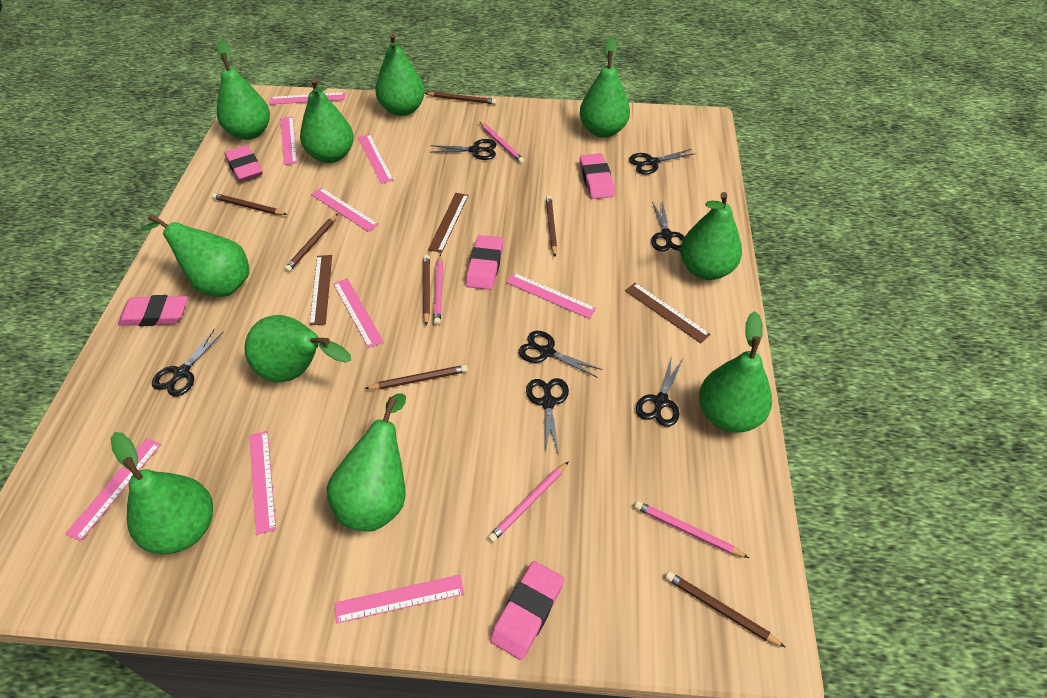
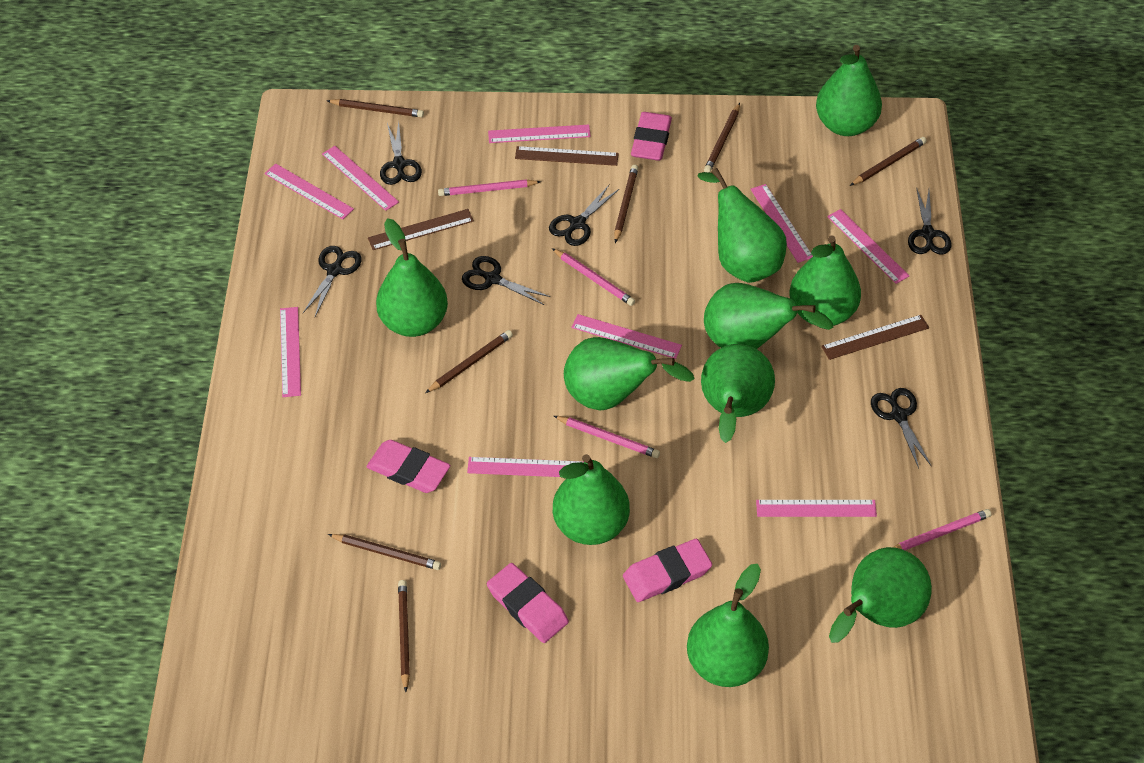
black scissors: [152,328,224,396] [430,139,496,160] [518,331,603,378] [526,378,569,454] [629,149,696,174] [636,355,684,427] [651,200,685,252] = 7 -> [303,246,362,316] [380,121,422,185] [462,256,550,305] [549,185,619,246] [871,388,931,468] [908,190,951,255] = 6
pink eraser: [118,295,188,326] [225,145,263,182] [466,235,503,290] [490,561,564,660] [580,153,615,199] = 5 -> [367,440,450,493] [487,563,569,643] [623,539,712,602] [631,112,672,161] = 4

